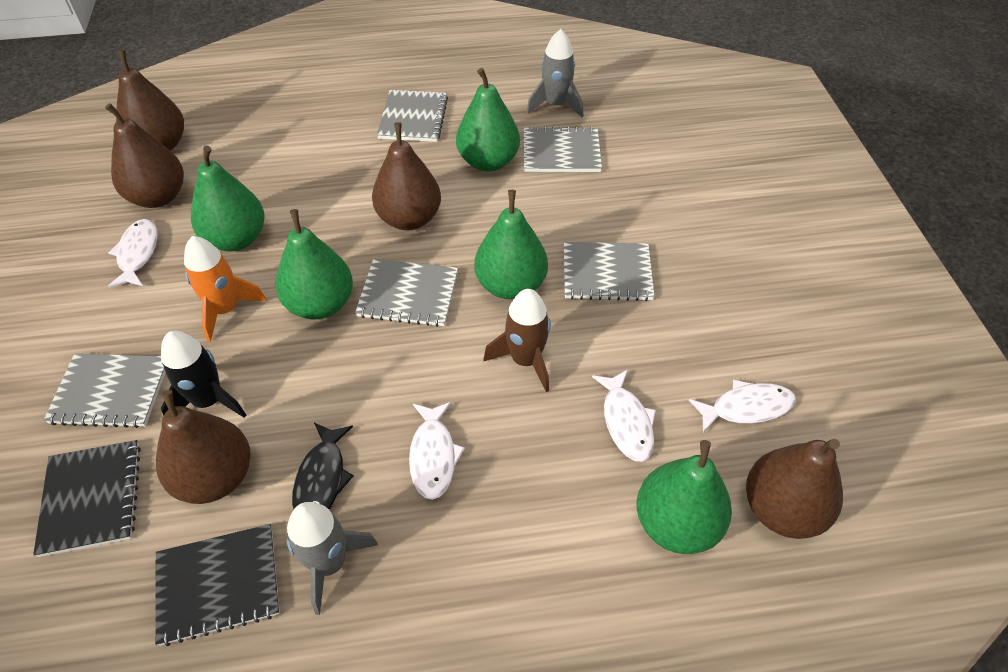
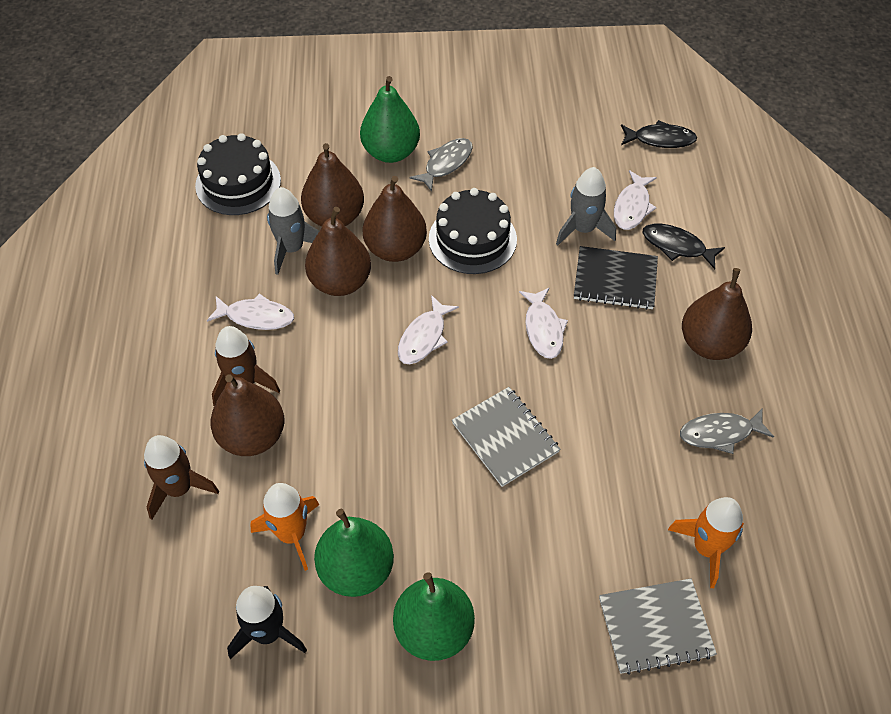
black cake: none = 0 -> [195,133,281,215] [429,188,517,274] = 2
black fish: [292,423,354,510] = 1 -> [621,120,697,148] [642,224,725,269] = 2
black notebook: [33,440,141,557] [155,524,280,646] = 2 -> [574,246,658,310] = 1
brown rocket: [484,289,551,392] = 1 -> [144,435,219,520] [212,326,280,406] = 2
green pear: [191,146,264,251] [275,209,353,320] [456,68,520,172] [474,190,548,300] [637,440,732,554] = 5 -> [314,509,394,597] [360,76,420,163] [393,572,475,661] = 3
grey fish: none = 0 -> [410,138,473,192] [680,409,774,454] = 2
grey notebook: [44,354,166,428] [355,259,458,327] [377,90,448,142] [523,126,602,172] [563,242,655,301] = 5 -> [452,387,560,487] [599,579,717,675] = 2
orange rocket: [184,236,267,342] = 1 -> [250,483,319,571] [668,497,744,588] = 2

